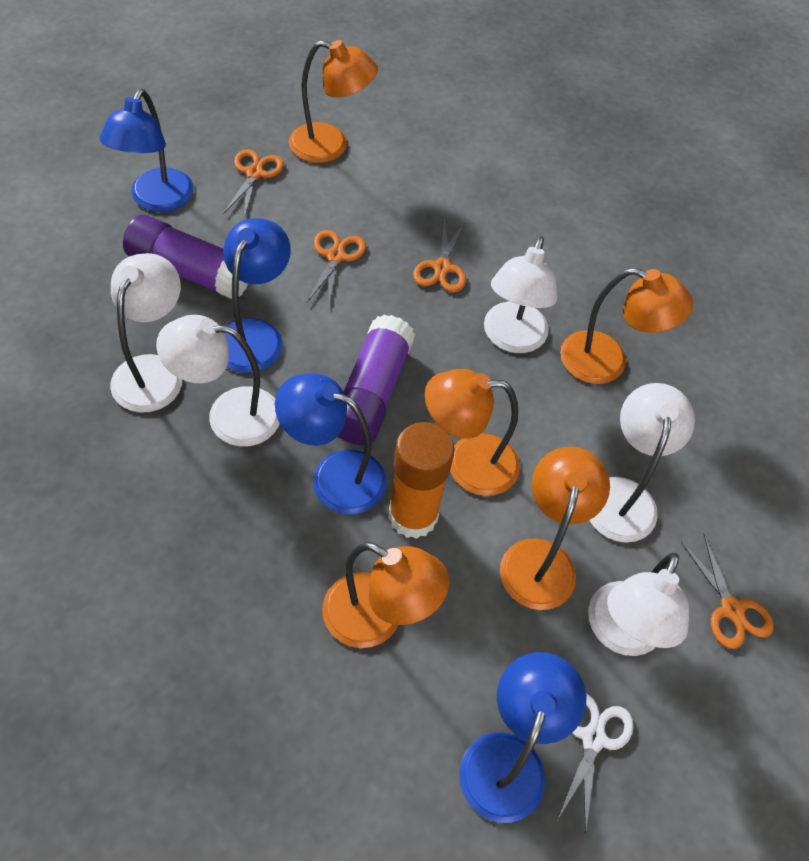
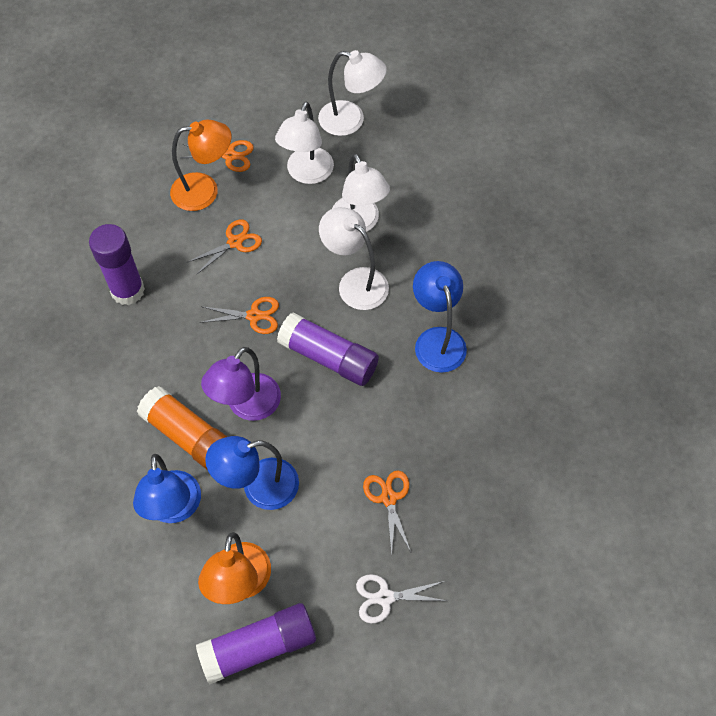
blue lamp: [100,89,194,212] [223,218,291,373] [275,373,386,514] [459,652,586,823] = 4 -> [133,454,201,523] [205,436,299,510] [413,261,467,373] = 3
orange lamp: [289,40,378,163] [322,542,449,648] [425,369,520,496] [500,447,610,610] [560,268,693,384] = 5 -> [170,120,231,211] [198,532,271,604] = 2
purple glue stick: [123,214,248,299] [337,315,415,445] = 2 -> [89,224,145,305] [196,603,316,685] [277,312,379,386] = 3
purple lamp: none = 0 -> [201,347,281,421] = 1
white lamp: [110,253,182,413] [156,315,280,447] [484,236,557,353] [588,553,689,656] [590,383,695,543] = 5 -> [275,102,334,184] [318,50,387,136] [319,207,389,310] [332,153,390,232] = 4

